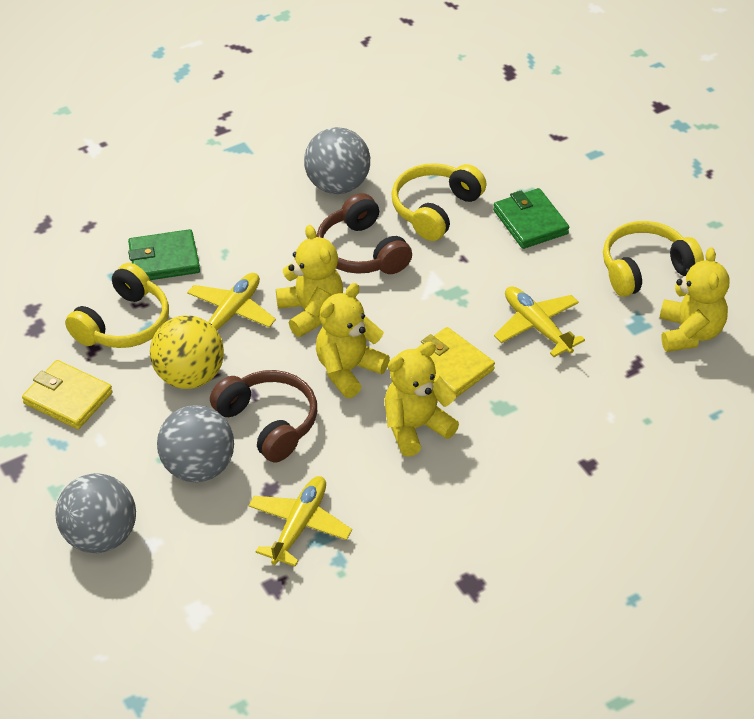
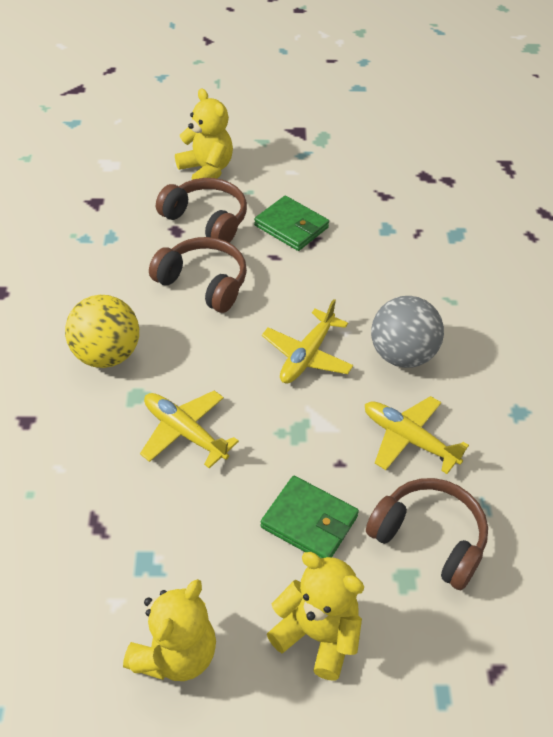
brown headphones: [210,370,317,462] [317,193,412,274] = 2 -> [149,237,247,313] [156,178,247,243] [366,478,488,590] = 3
grey ball: [55,473,136,553] [157,405,234,482] [304,127,370,194] = 3 -> [371,296,444,368] = 1
yellow headphones: [65,263,169,348] [391,163,486,241] [603,221,704,297] = 3 -> none = 0
yellow teddy bear: [276,225,343,337] [316,283,390,398] [385,342,459,457] [660,247,730,352] = 4 -> [123,579,216,681] [175,88,233,180] [267,552,364,680] = 3
yellow wallet: [22,360,112,429] [416,327,495,398] = 2 -> none = 0

